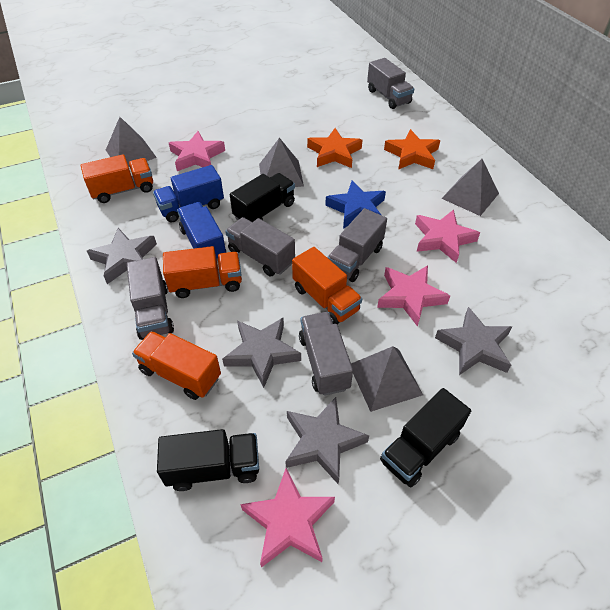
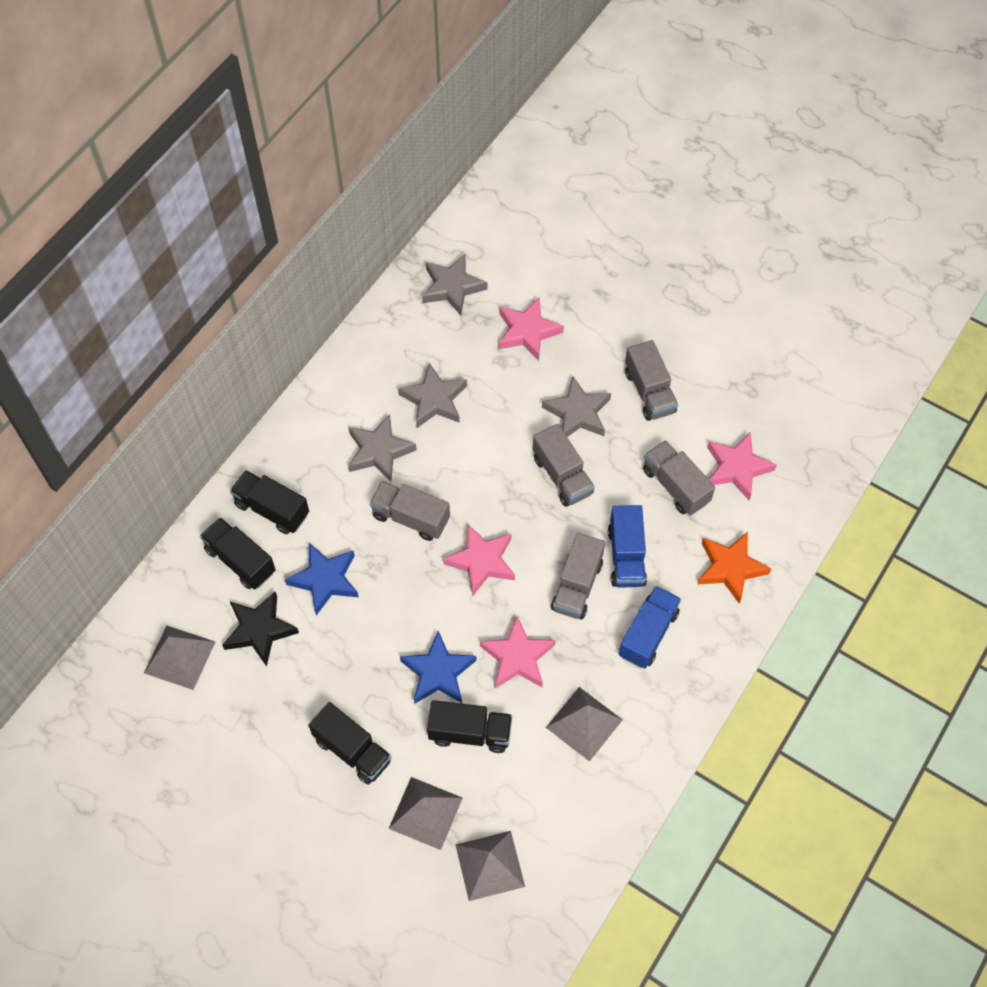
black star: none = 0 -> [222,592,299,667] = 1
black truck: [157,429,259,491] [230,173,295,222] [380,388,471,488] = 3 -> [200,517,276,589] [230,470,309,534] [309,702,392,785] [427,700,512,753] = 4
blue star: [325,180,386,229] = 1 -> [285,543,359,616] [400,631,477,704] = 2
orange star: [307,128,363,168] [384,129,440,170] = 2 -> [697,532,771,603] = 1
orange truck: [81,154,153,203] [132,331,221,400] [163,246,242,298] [292,247,362,325] = 4 -> none = 0

